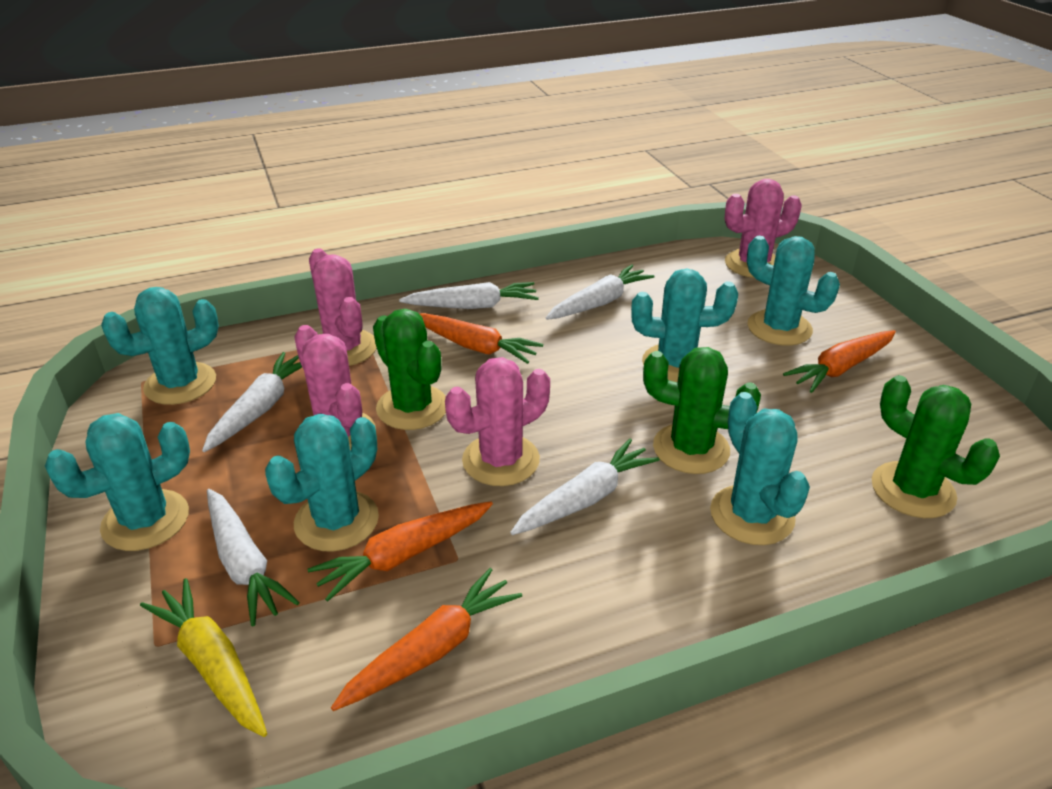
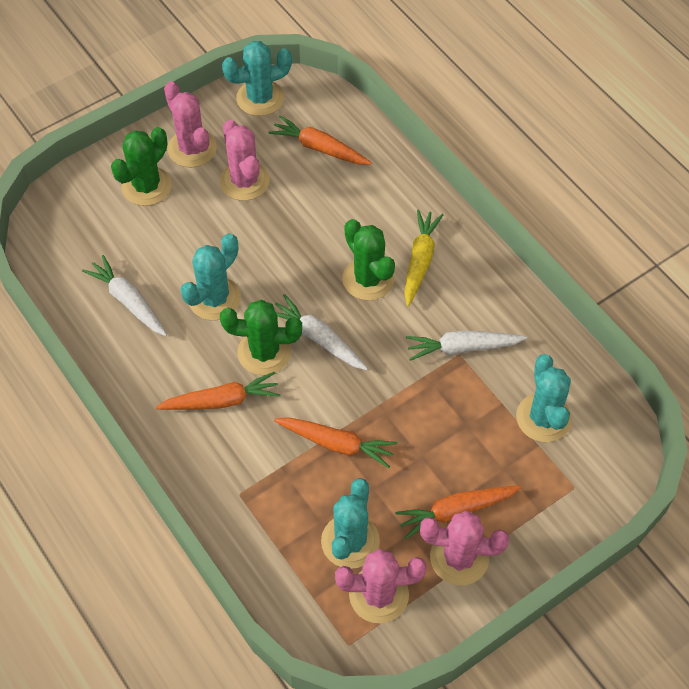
turquoise cactus: [45,413,190,551] [101,287,219,405] [265,413,379,551] [631,268,738,382] [710,392,810,545] [747,236,840,346] = 6 -> [180,233,241,320] [222,41,292,116] [321,478,380,569] [516,354,572,442] = 4
white carrot: [202,352,302,452] [207,489,300,626] [399,282,539,309] [510,439,660,535] [546,264,655,320] = 5 -> [82,255,167,336] [275,294,368,370] [406,330,527,361] = 3

